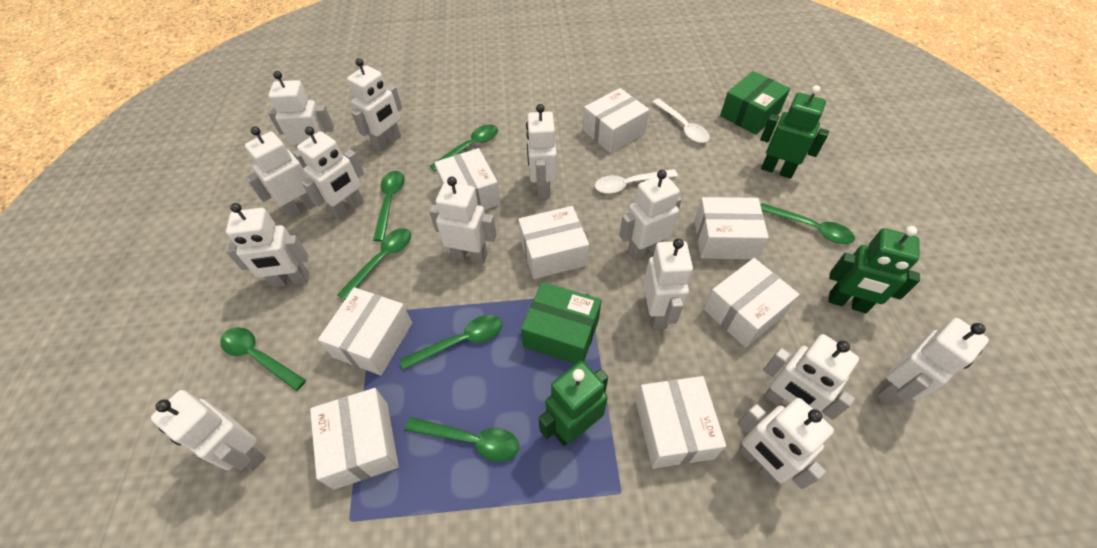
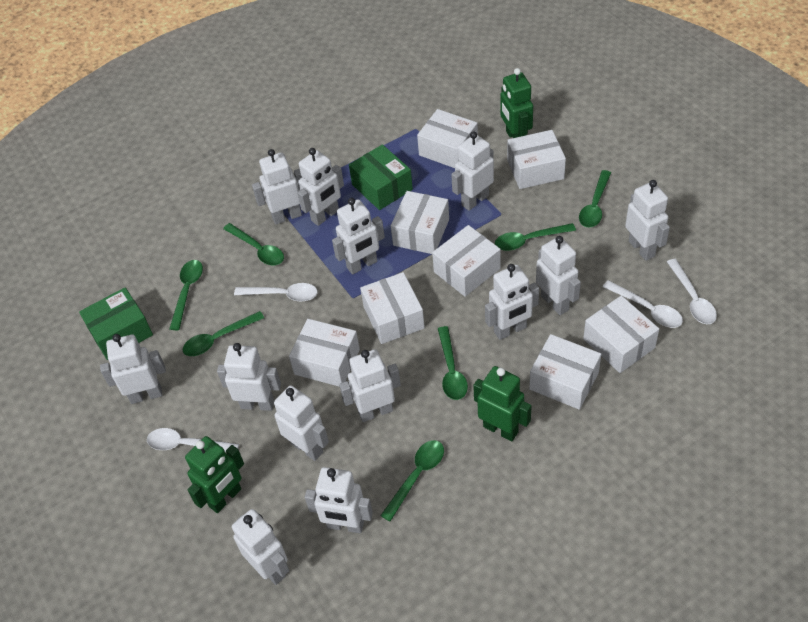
white spoon: [595,169,678,194] [652,98,710,143] = 2 -> [147,428,239,452] [234,283,318,302] [603,280,683,328] [667,259,717,324] = 4

